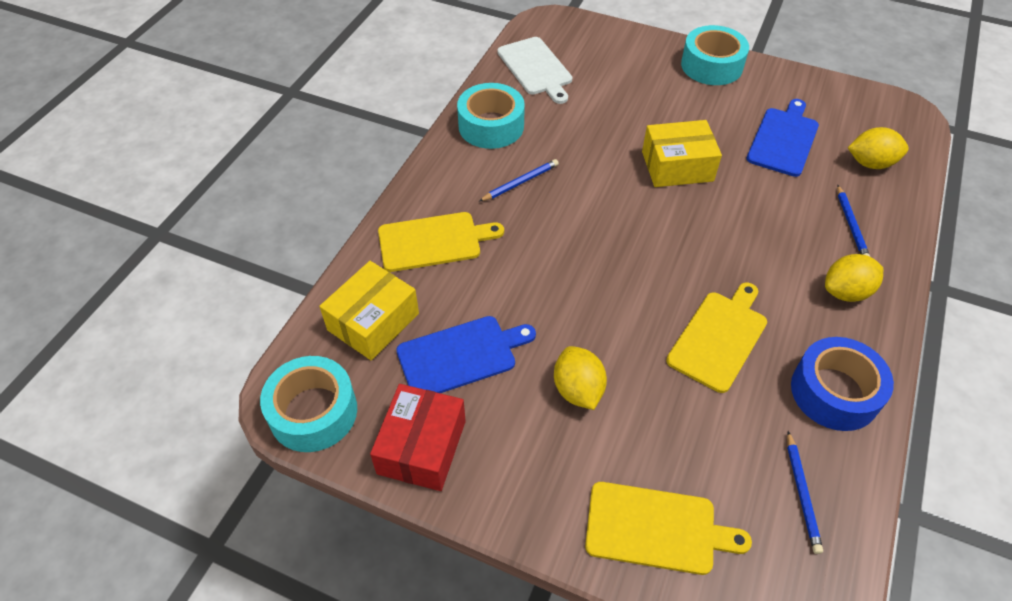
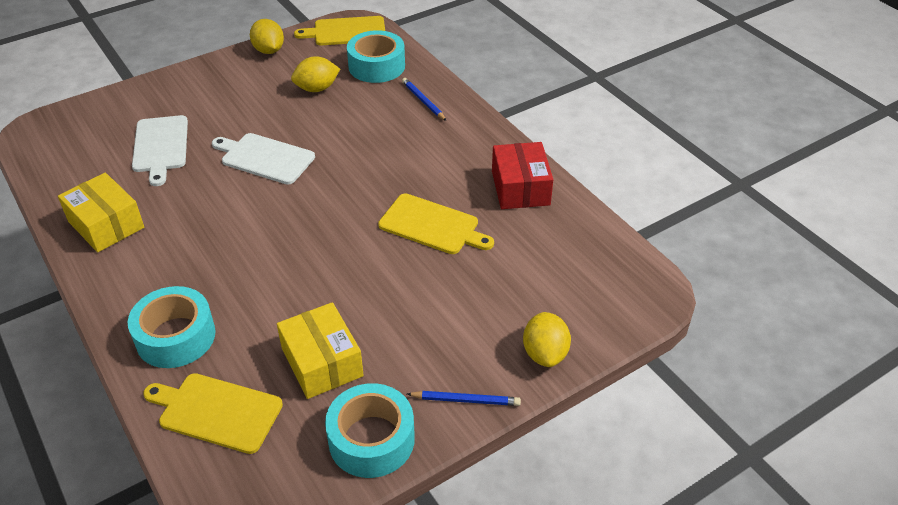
blue cutting board: [396,316,536,393] [747,99,819,177] = 2 -> none = 0
blue pencil: [479,159,559,202] [787,431,823,554] [837,185,870,256] = 3 -> [402,78,446,121] [407,391,521,406] = 2
blue tape: [791,337,894,431] = 1 -> none = 0
white cutting board: [497,37,572,104] = 1 -> [132,115,188,186] [212,133,315,185] = 2

